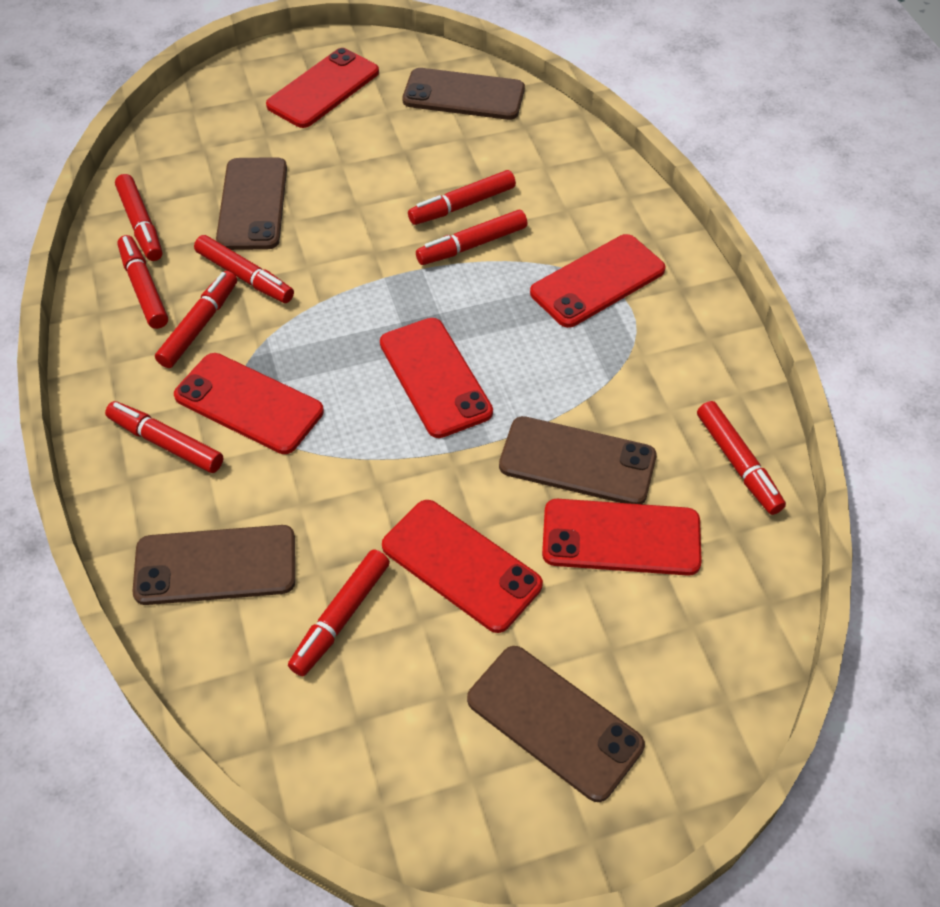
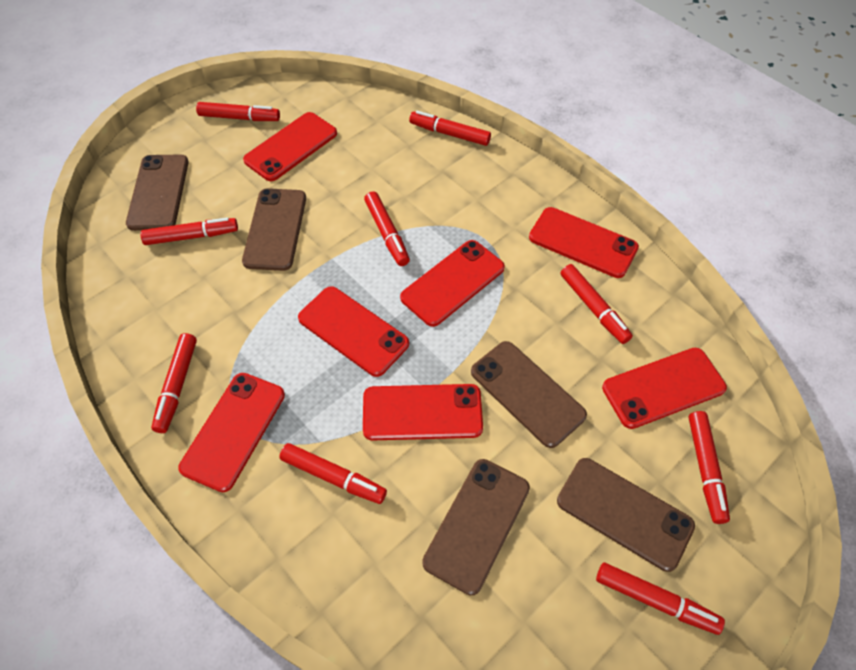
red phone: [174,353,324,454] [266,48,379,128] [380,318,493,438] [382,500,543,633] [530,234,666,328] [542,499,702,576] = 6 -> [178,373,285,492] [243,112,337,181] [298,286,409,377] [363,384,483,440] [400,240,505,327] [529,207,639,278] [602,348,727,429] = 7

